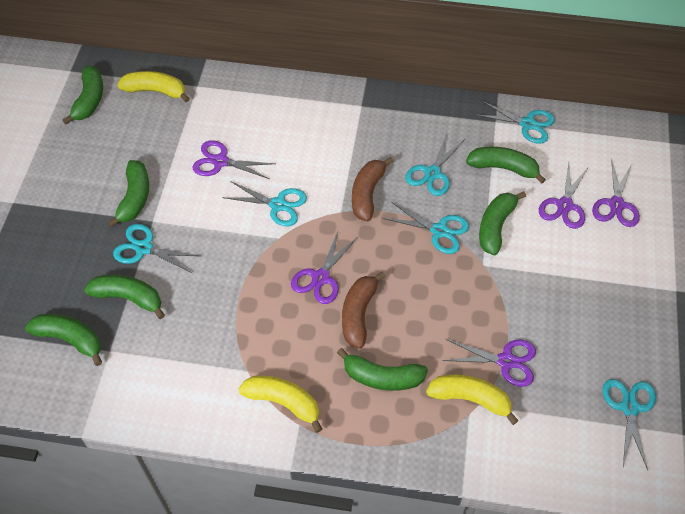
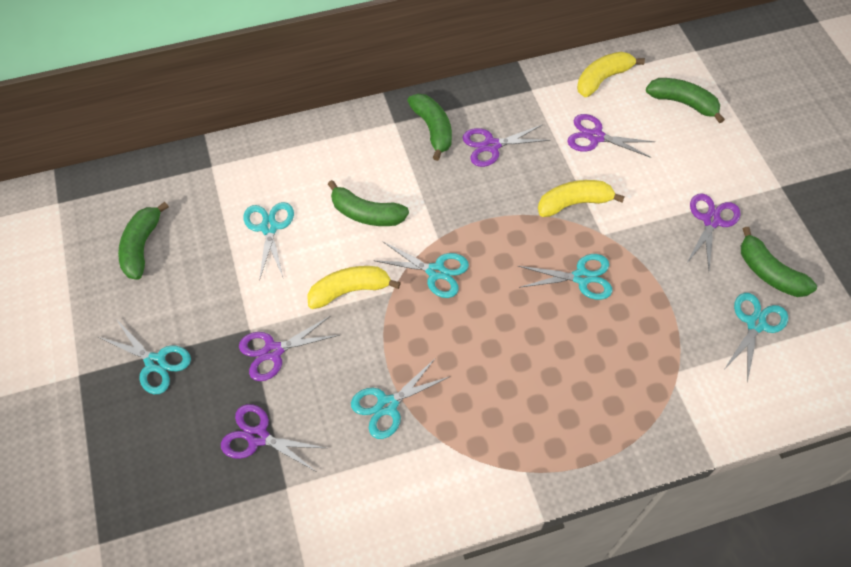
brown banana: [342,272,385,348] [352,157,394,221] = 2 -> none = 0
green banana: [25,314,102,366] [63,66,103,125] [84,275,165,319] [108,160,149,228] [337,348,428,391] [466,147,546,184] [479,191,526,255] = 7 -> [118,202,169,280] [328,180,409,226] [407,94,452,161] [646,78,725,123] [741,227,817,297] = 5

